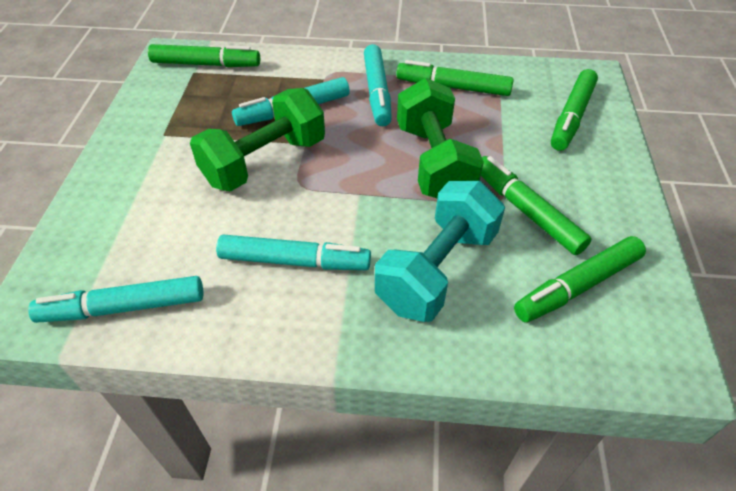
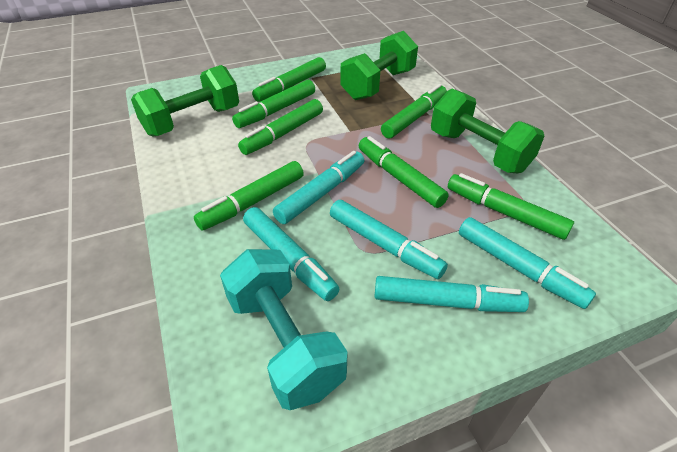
green dumbbell: [190,88,325,192] [397,78,484,198] = 2 -> [131,65,239,136] [341,31,418,100] [431,89,544,173] = 3
green marker: [148,44,260,67] [396,60,514,96] [481,156,592,255] [514,236,646,322] [551,69,598,151] = 5 -> [194,161,304,231] [232,80,315,128] [238,99,323,155] [252,57,326,102] [359,136,449,208] [381,84,447,138] [448,173,574,240] = 7
turquoise marker: [28,276,203,323] [216,235,371,270] [232,77,350,126] [364,44,392,126] = 4 -> [243,207,339,301] [273,151,364,224] [330,200,448,279] [375,276,529,312] [459,217,596,309] = 5

